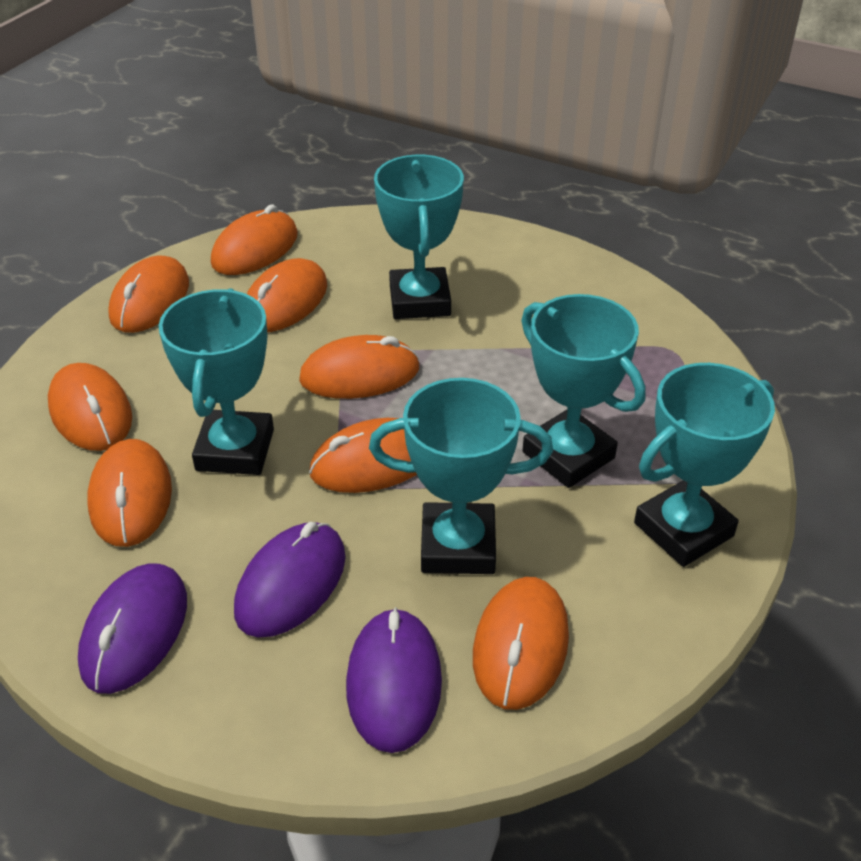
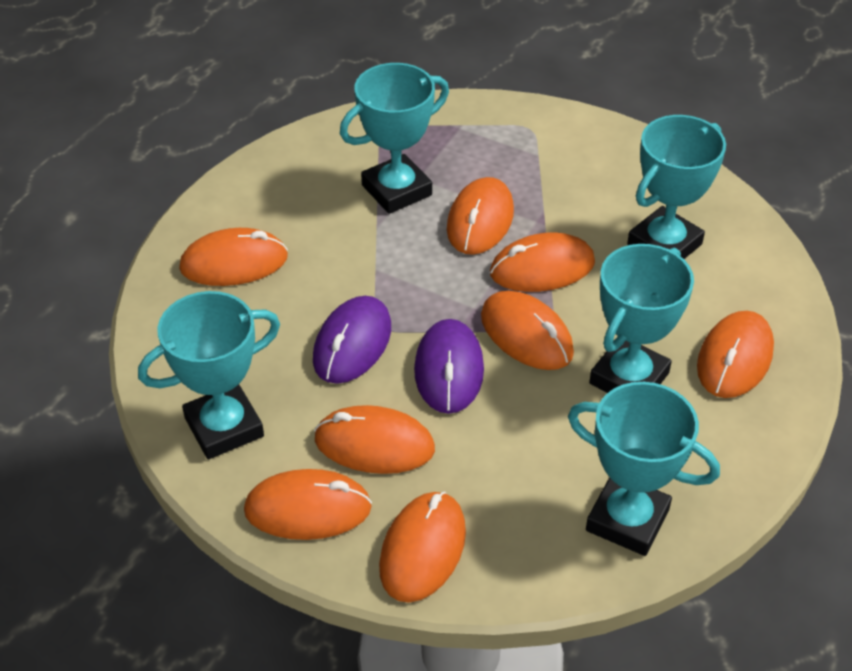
purple mouse: [78,563,187,694] [234,522,346,637] [346,607,442,753] = 3 -> [313,296,391,384] [414,319,484,414] = 2

